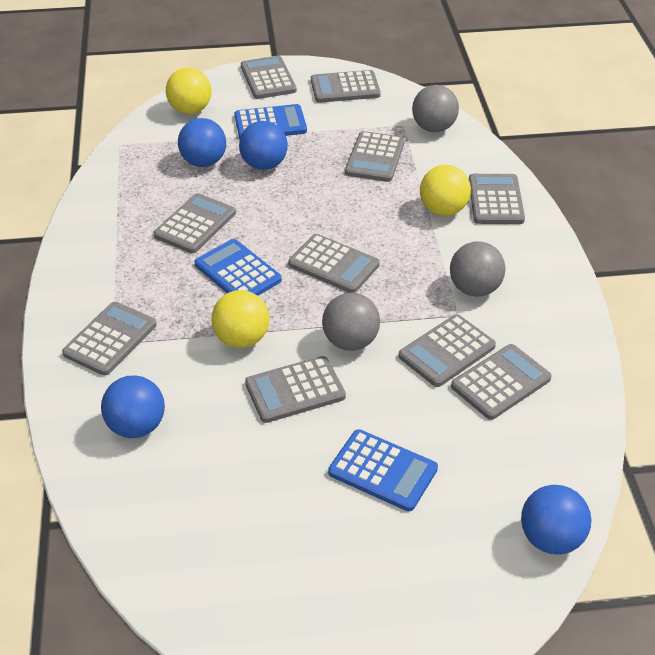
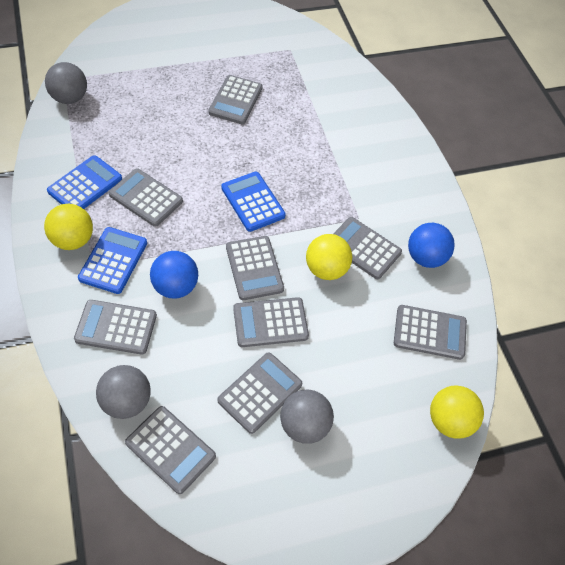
blue ball: [101,376,165,438] [178,118,226,167] [239,121,288,170] [521,485,591,555] = 4 -> [150,251,198,299] [408,223,455,268] = 2
grey calculator: [62,302,157,376] [154,193,236,253] [241,56,297,99] [245,356,346,423] [288,234,380,293] [311,70,381,103] [345,131,405,182] [399,314,496,387] [451,344,552,420] [469,174,525,224] = 10 -> [74,300,157,355] [108,168,183,227] [125,406,216,494] [208,75,263,124] [217,352,302,434] [226,236,284,300] [233,297,309,347] [333,217,402,279] [394,305,467,360] = 9

